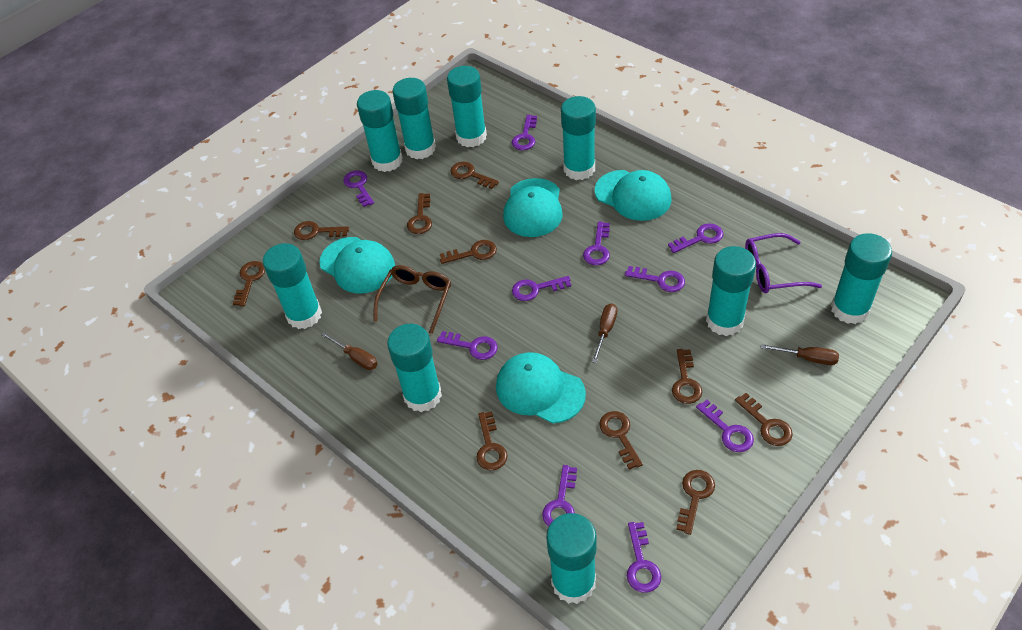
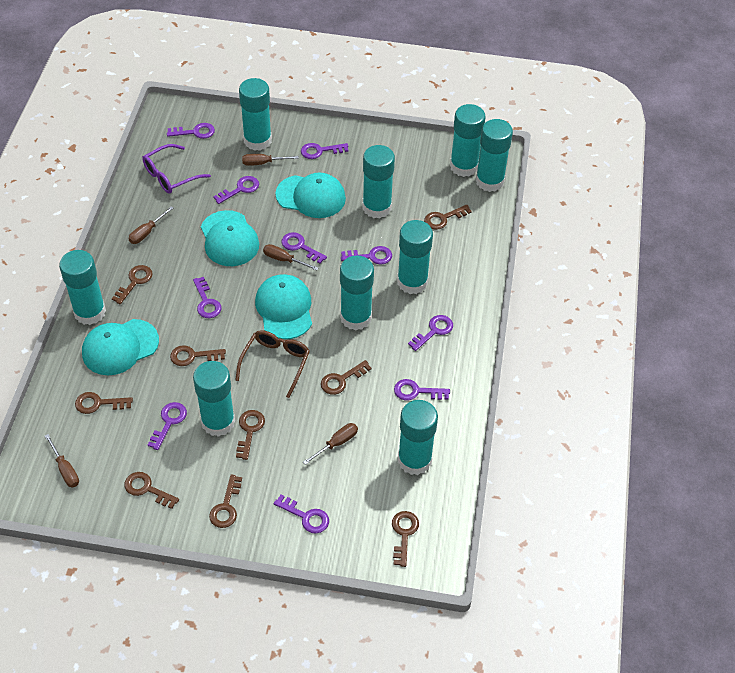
brown key: [233,261,265,306] [294,221,349,240] [407,193,432,234] [440,240,497,264] [451,162,499,189] [476,411,508,470] [599,411,643,470] [672,349,702,404] [676,470,715,535] [735,393,793,446] = 10 -> [75,392,133,414] [112,265,153,304] [124,472,179,509] [170,345,226,366] [209,474,242,528] [236,410,265,460] [321,360,372,395] [392,511,419,567] [424,204,472,230] = 9
brown screwdriver: [321,332,377,370] [592,303,617,363] [761,344,839,365] = 3 -> [45,434,79,487] [129,206,173,244] [242,154,299,166] [263,244,318,270] [303,423,358,465] = 5

